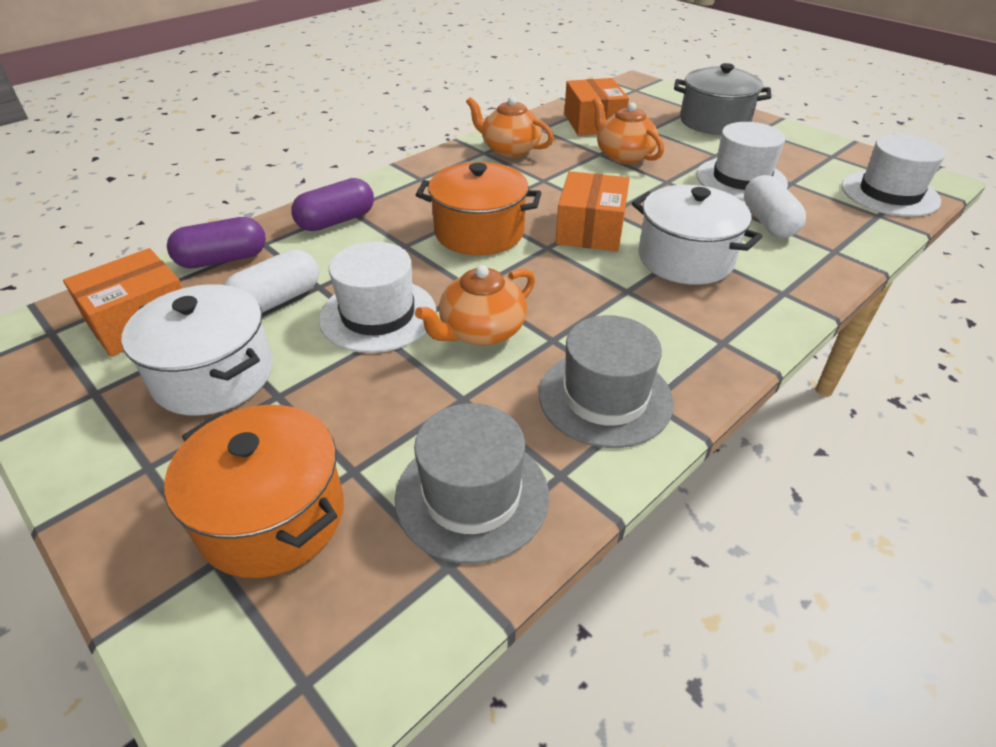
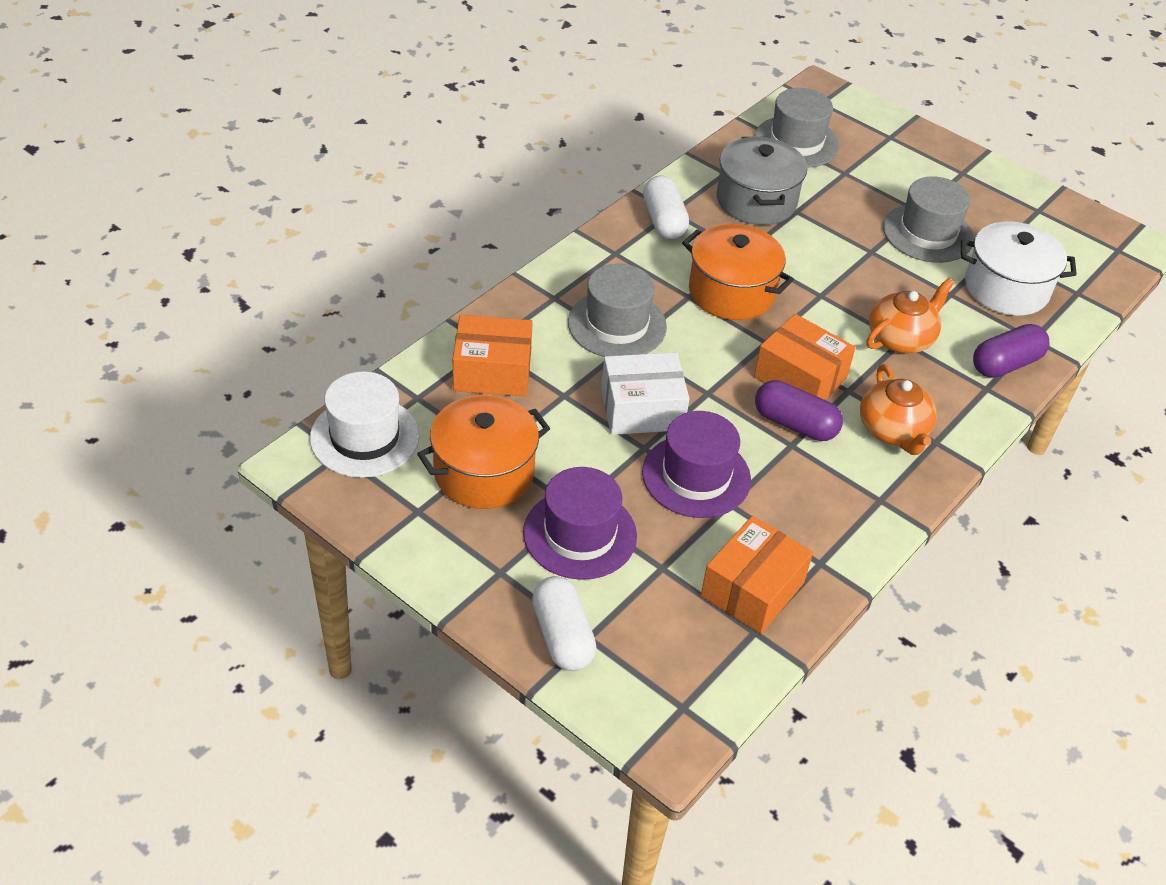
grey hat: [395,403,549,564] [539,315,674,448] = 2 -> [568,264,667,357] [755,88,839,168] [883,176,974,263] = 3
orange teapot: [415,265,535,346] [466,96,554,157] [592,97,664,164] = 3 -> [860,364,937,455] [866,278,954,354] = 2
purple hat: none = 0 -> [523,467,637,580] [642,411,751,518] = 2
white box: none = 0 -> [601,352,690,435] = 1
white hat: [319,242,436,353] [696,122,788,200] [841,134,945,217] = 3 -> [310,372,420,478] = 1
white pot: [122,284,273,416] [632,185,763,285] = 2 -> [961,221,1077,316] = 1

